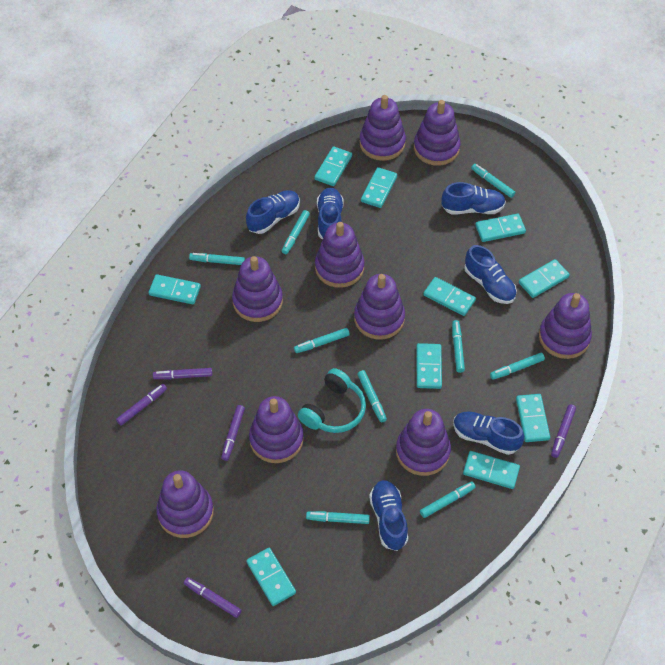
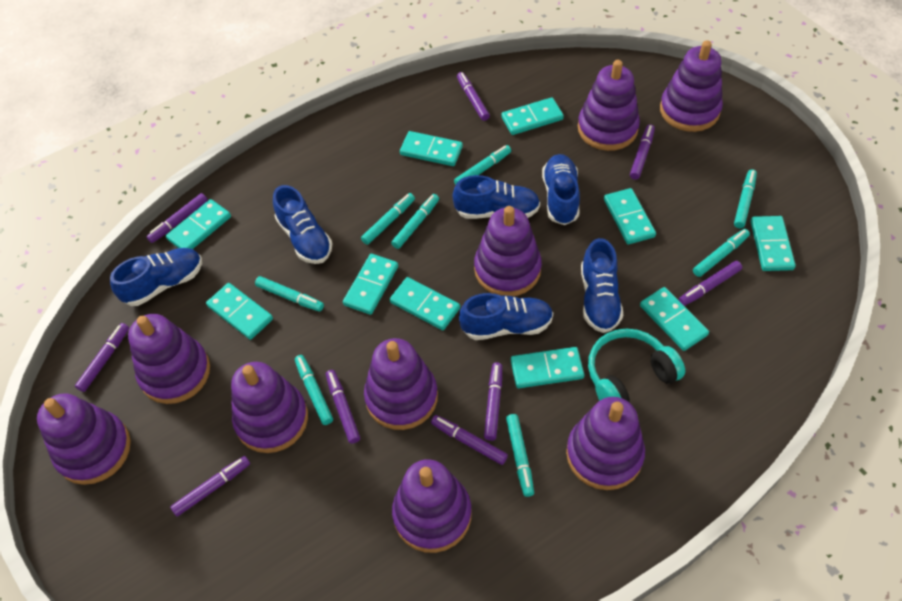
purple marker: [116,384,167,425] [153,368,212,379] [184,577,242,618] [221,405,245,461] [551,404,576,458] = 5 -> [75,323,129,392] [146,193,208,243] [170,456,250,516] [326,370,360,444] [431,415,508,465] [457,72,490,121] [484,362,502,441] [630,124,655,180] [679,261,742,306] = 9
turquoise marker: [189,253,245,265] [282,210,310,254] [294,328,350,353] [306,511,370,524] [357,370,387,422] [420,482,476,518] [452,320,465,373] [471,164,515,198] [490,353,545,379] = 9 -> [255,276,324,312] [295,355,333,425] [361,193,415,245] [391,194,439,249] [454,145,511,185] [506,414,534,497] [693,229,750,277] [734,169,757,228] = 8

